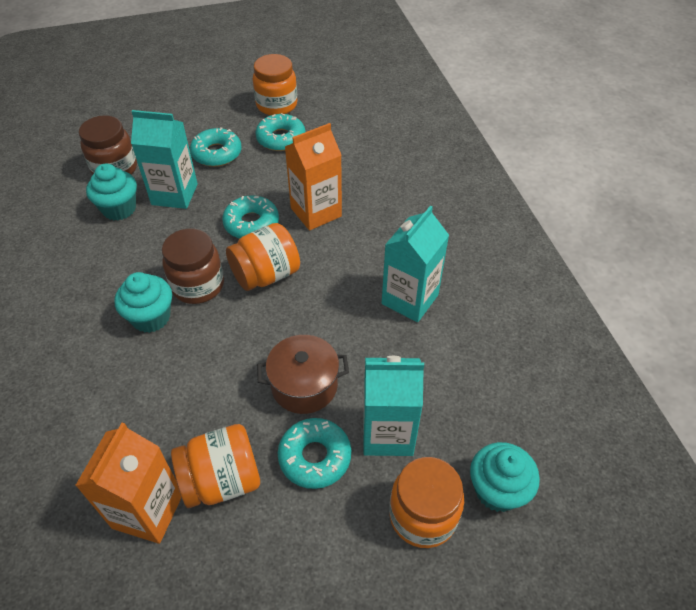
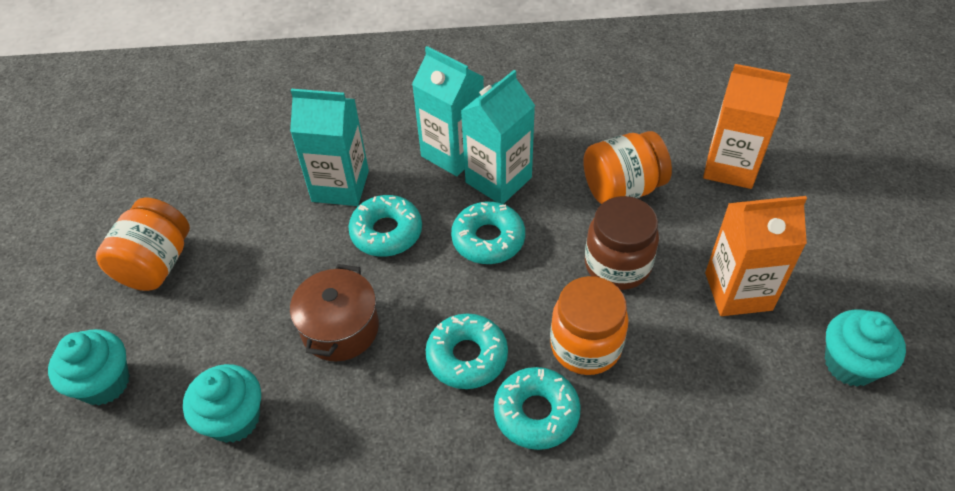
brown jar: [79,115,137,175] [162,229,224,304] = 2 -> [585,196,659,290] = 1
orange jar: [171,424,260,508] [226,223,300,291] [253,54,297,115] [389,457,464,548] = 4 -> [96,198,190,291] [550,276,629,375] [583,131,672,204] = 3

